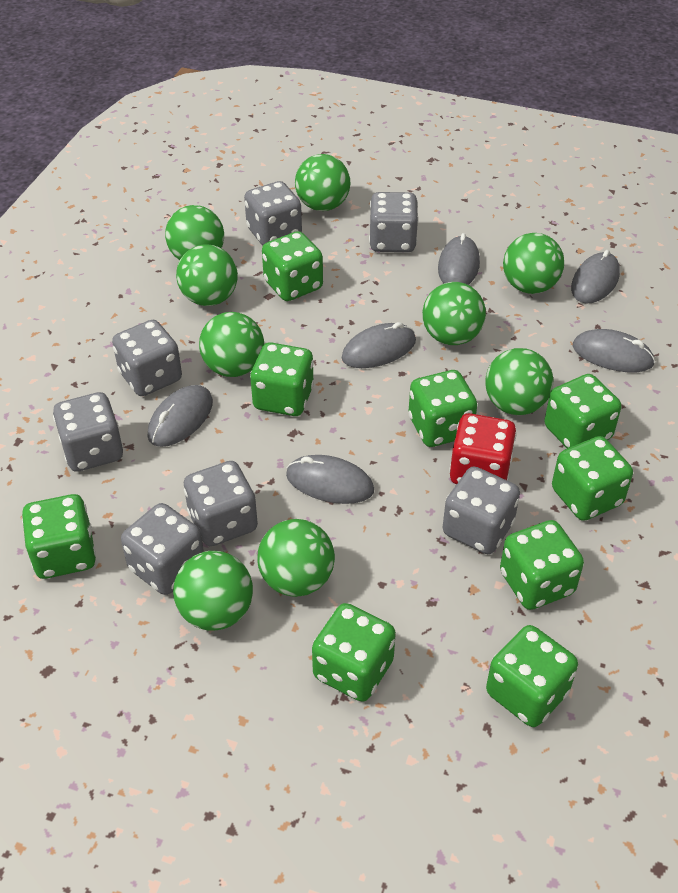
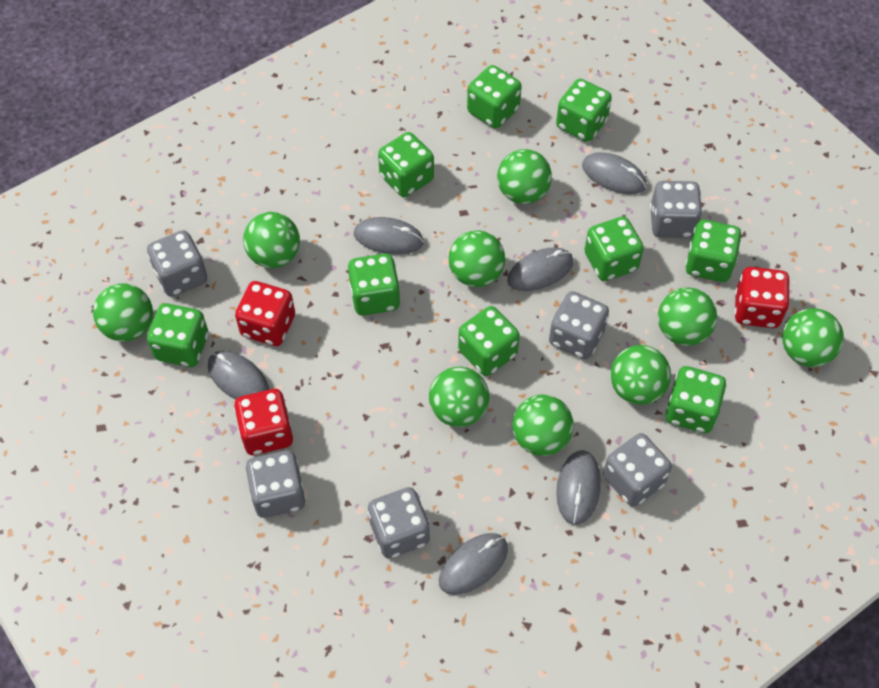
grey dice: [53,392,123,472] [112,320,182,396] [121,503,204,595] [184,461,258,546] [244,181,302,245] [369,192,419,252] [442,467,520,554] = 7 -> [147,230,207,297] [246,450,306,518] [368,487,430,559] [549,291,609,359] [603,433,672,507] [650,181,702,238] = 6
red dice: [449,413,517,484] = 1 -> [234,389,293,455] [235,281,295,346] [734,267,790,328] = 3

